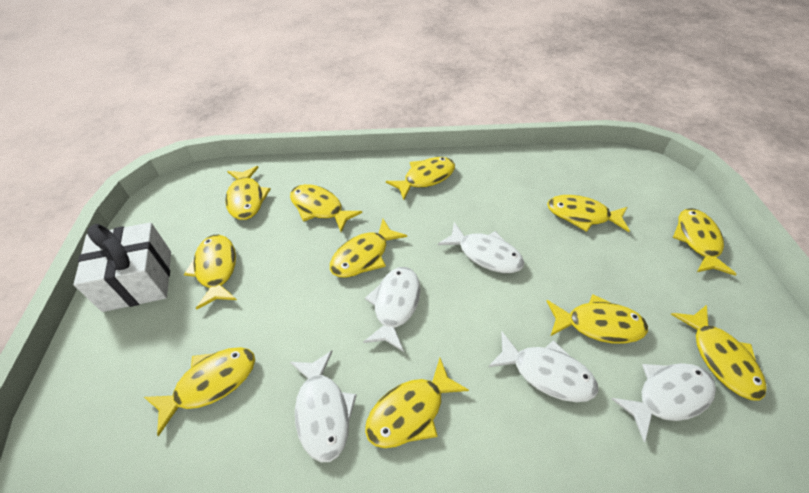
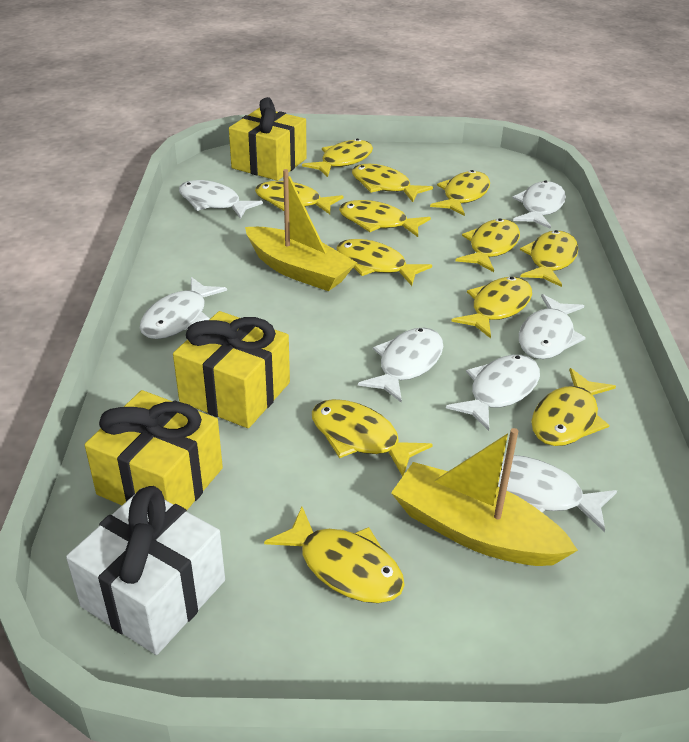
white fish: [290,351,357,462] [363,267,421,352] [438,222,524,273] [488,332,599,402] [611,363,716,442] = 5 -> [140,277,227,339] [179,180,263,219] [358,328,443,403] [446,355,540,431] [498,455,617,532] [512,181,566,229] [519,294,586,359] = 7
yellow boat: none = 0 -> [245,169,357,291] [391,428,578,566] = 2
yellow fish: [144,347,255,436] [184,235,237,310] [225,166,271,220] [290,184,362,232] [330,219,407,278] [365,358,469,448] [386,157,455,200] [546,294,648,344] [547,195,630,232] [671,305,767,400] [673,208,737,276] = 11 -> [255,181,344,215] [264,507,405,603] [302,139,373,177] [312,399,433,477] [336,239,432,286] [339,200,431,237] [352,164,433,202] [430,170,490,216] [451,277,532,338] [456,218,520,272] [520,230,578,287] [531,368,616,446] = 12
yellow gift: none = 0 -> [85,390,223,510] [173,311,290,428] [229,97,307,181] = 3

